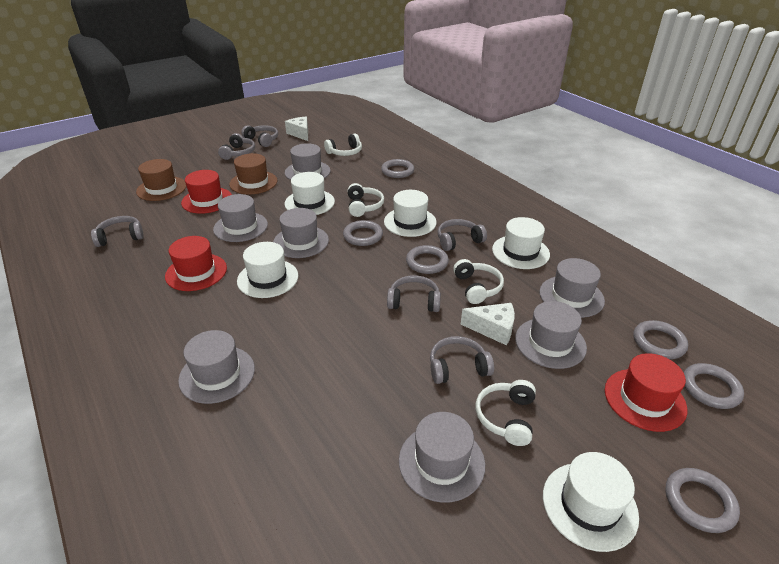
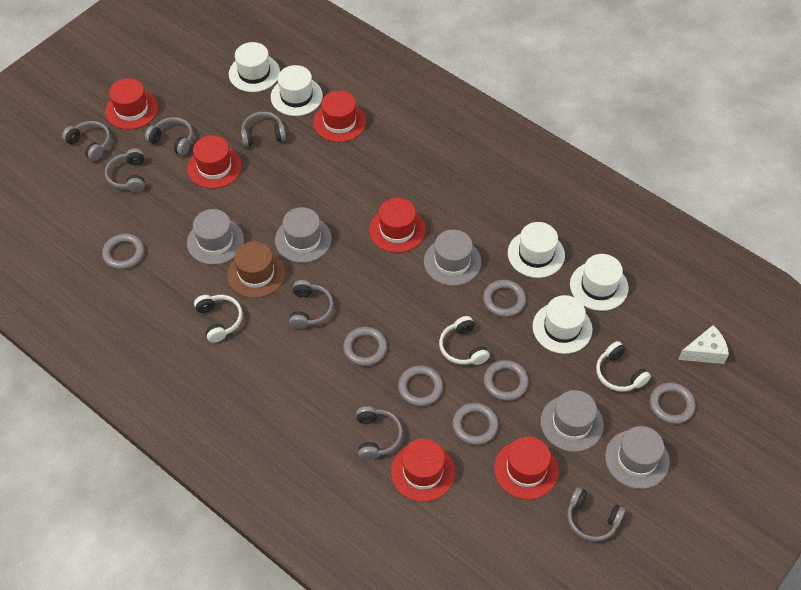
brown hat: [136,159,186,201] [229,153,277,195] = 2 -> [227,241,285,298] = 1
grey hat: [178,330,255,404] [213,194,268,242] [273,208,329,258] [285,143,331,180] [399,412,485,503] [515,301,587,369] [539,258,605,318] = 7 -> [187,209,244,265] [275,207,332,263] [424,229,481,286] [541,390,604,452] [605,426,670,489] = 5
grey headphones: [91,216,144,247] [218,133,255,160] [241,125,278,147] [387,275,441,312] [430,336,494,384] [438,219,487,251] = 6 -> [62,121,111,161] [105,148,145,192] [145,117,193,155] [241,112,286,147] [289,280,334,329] [356,406,403,460] [568,487,626,542] = 7
grey ring: [343,220,383,246] [381,159,414,178] [406,245,449,274] [634,320,688,359] [665,468,740,533] [683,363,744,409] = 6 -> [102,234,144,269] [343,327,387,366] [398,365,443,406] [453,403,499,445] [483,280,526,317] [484,360,529,401] [650,382,696,424] = 7
red hat: [165,236,227,291] [181,170,232,214] [605,353,687,432] = 3 -> [105,78,158,130] [187,135,242,189] [313,91,366,142] [369,198,426,253] [391,439,455,502] [494,436,559,500] = 6
white cheese: [285,117,308,141] [461,303,515,345] = 2 -> [678,325,729,364] = 1
white headphones: [324,133,362,156] [348,183,384,217] [453,259,504,304] [476,380,536,446] = 4 -> [194,295,243,343] [439,316,490,365] [596,341,651,392] = 3

